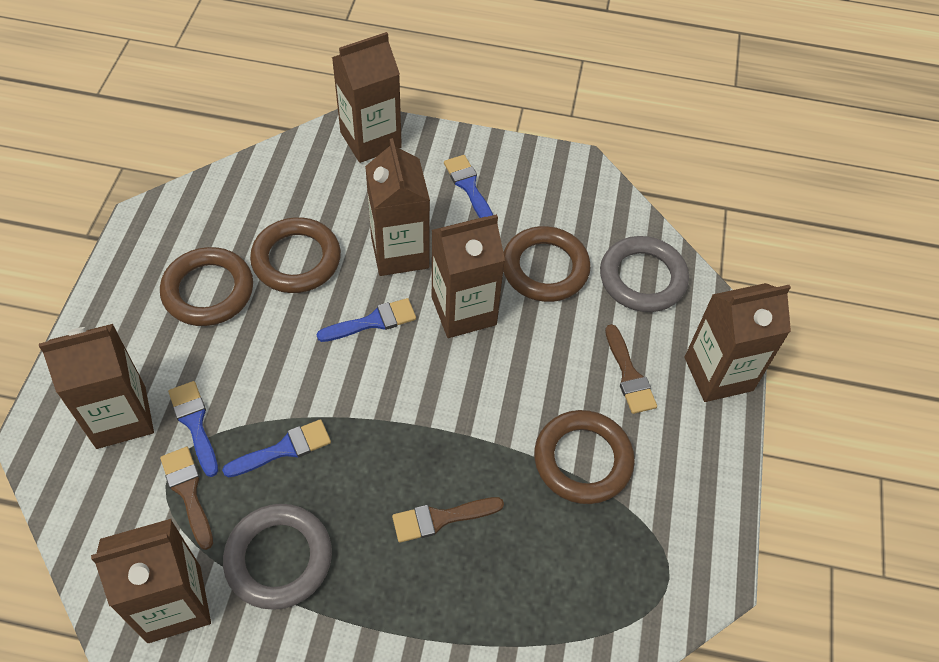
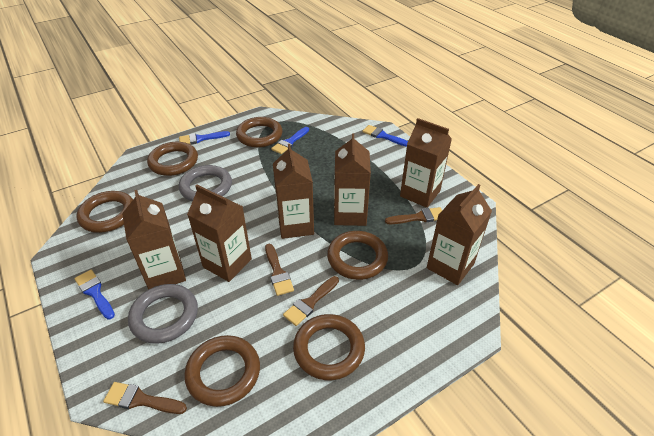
brown brush: [160,447,213,550] [392,497,504,543] [605,324,657,414] = 3 -> [103,382,187,414] [265,244,294,296] [283,276,339,326] [385,207,442,224] = 4
brown ring: [160,247,253,326] [250,217,341,293] [503,226,591,302] [534,410,635,504] = 4 -> [77,191,133,233] [147,142,198,176] [184,335,260,407] [236,117,282,148] [293,314,365,380] [327,231,388,280] = 6

